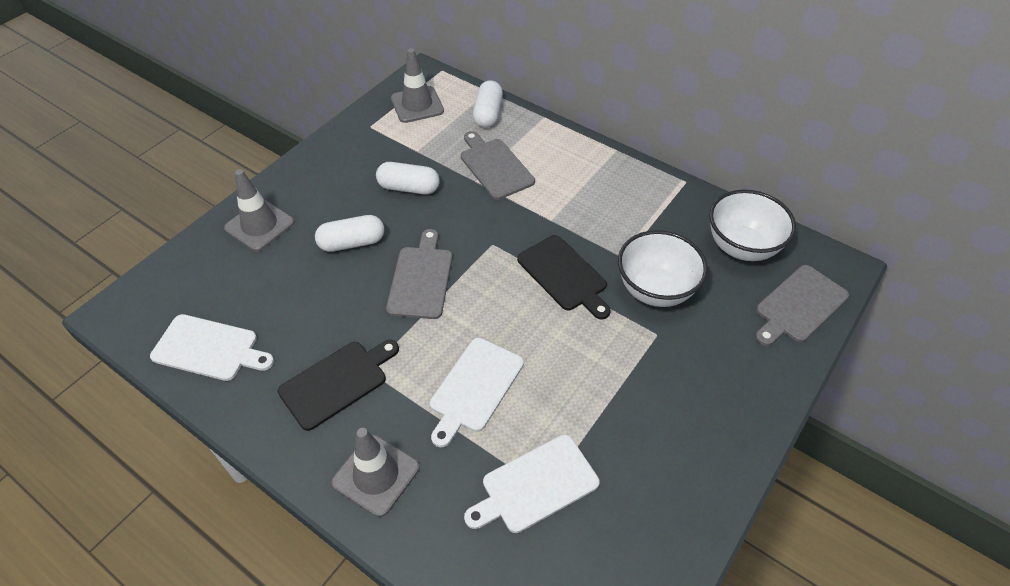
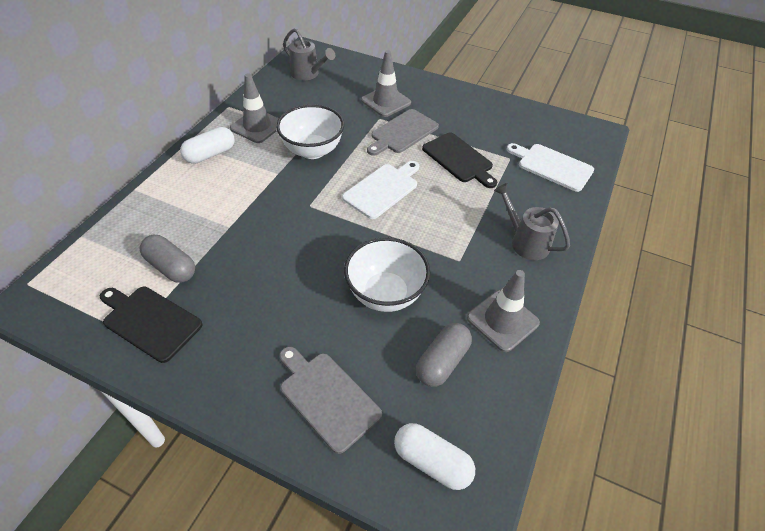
grey capsule: none = 0 -> [140,235,195,283] [416,323,472,387] = 2
grey cutting board: [386,229,452,319] [461,131,535,200] [755,265,849,346] = 3 -> [279,347,382,454] [367,109,439,156] = 2
grey watering can: none = 0 -> [283,28,335,81] [494,183,570,260] = 2
white capsule: [315,215,384,252] [376,162,440,194] [473,80,503,128] = 3 -> [180,127,235,164] [394,423,475,490] = 2
white cutting board: [150,314,274,381] [430,338,524,447] [464,434,600,533] = 3 -> [342,161,419,219] [507,143,594,192] = 2

